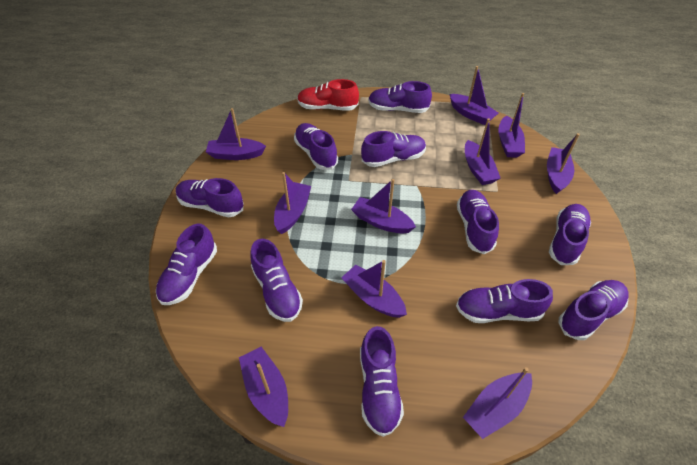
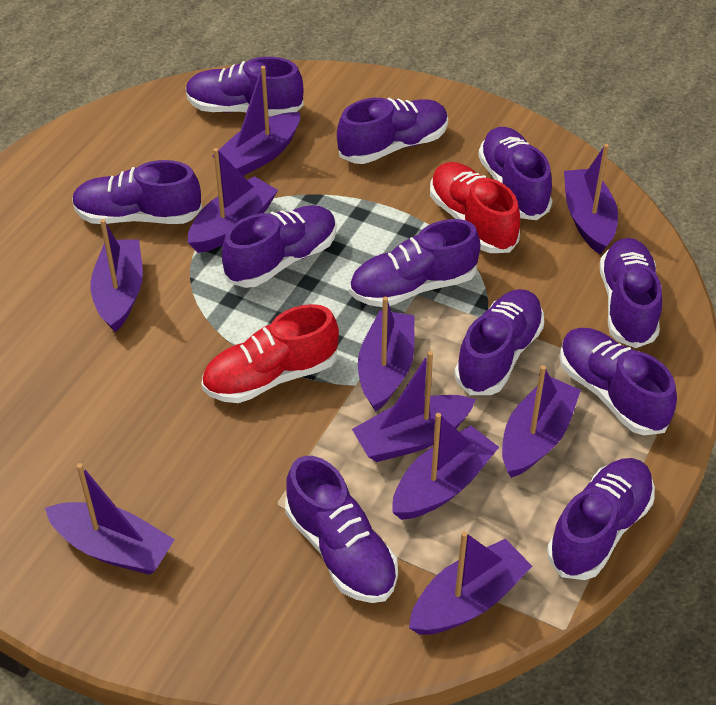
red shoe: [297,79,359,111] = 1 -> [201,304,339,403] [430,162,520,253] = 2

